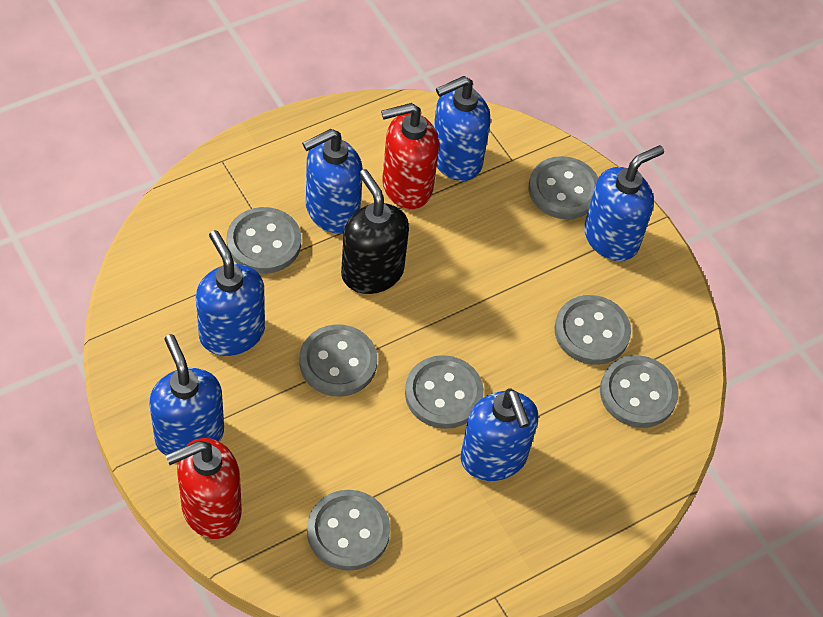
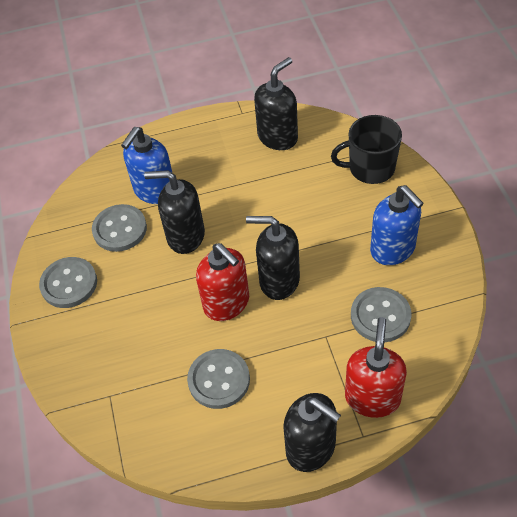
black mug: none = 0 -> [331,115,402,184] = 1
black soap dispenser: [341,169,409,294] = 1 -> [144,170,205,254] [246,216,300,300] [254,57,298,150] [283,393,341,472] = 4
blue soap dispenser: [149,334,224,455] [196,230,265,356] [302,129,363,233] [434,76,491,181] [461,389,538,481] [584,145,664,261] = 6 -> [121,127,172,204] [370,185,424,265] = 2
grey button: [227,207,301,274] [299,324,377,397] [307,490,390,571] [405,355,484,429] [528,156,598,219] [554,295,631,365] [600,355,679,428] = 7 -> [39,257,97,308] [92,204,147,252] [187,349,250,409] [351,287,411,342] = 4

